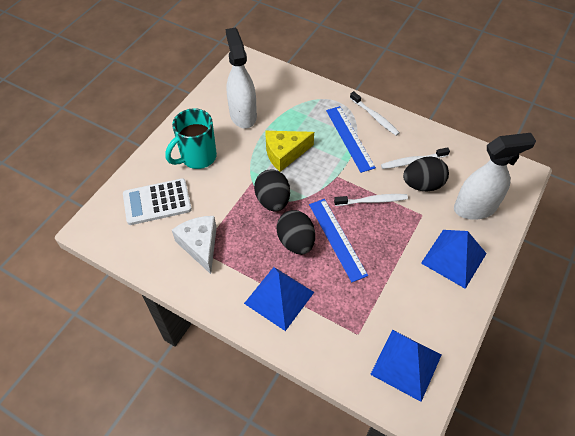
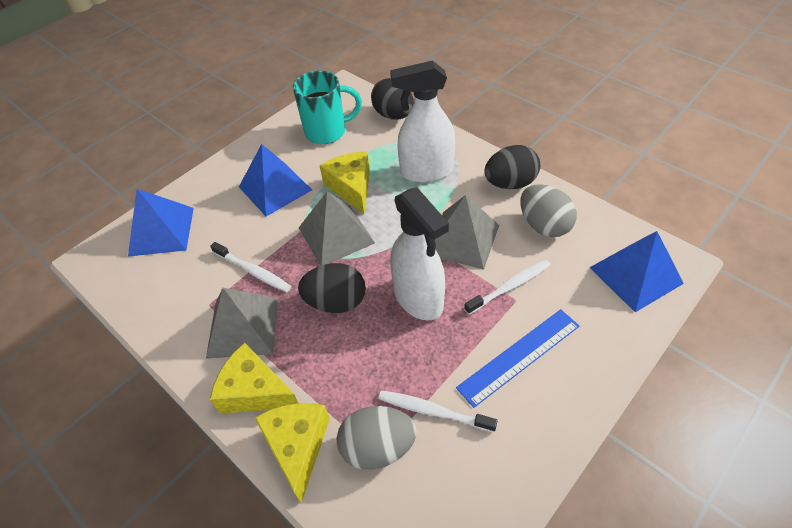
blue ruler: [309,199,368,282] [326,106,376,173] = 2 -> [456,309,579,408] = 1
grey egg: none = 0 -> [337,406,417,470] [520,184,577,237] = 2
grey pyramid: none = 0 -> [206,288,278,359] [299,192,375,266] [435,195,499,270] = 3
white calculator: [123,178,192,225] = 1 -> none = 0
white cheese: [172,216,217,274] = 1 -> none = 0
yellow cheese: [265,131,314,172] = 1 -> [210,343,298,414] [255,403,330,503] [319,152,370,214] = 3

